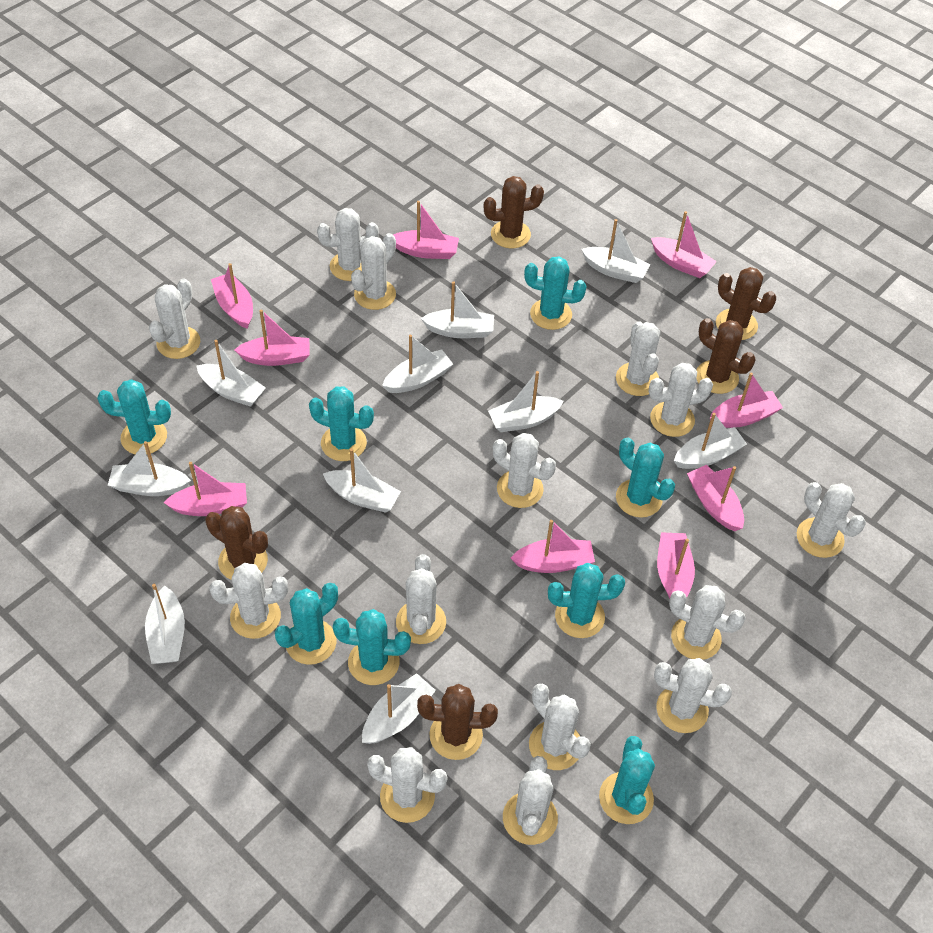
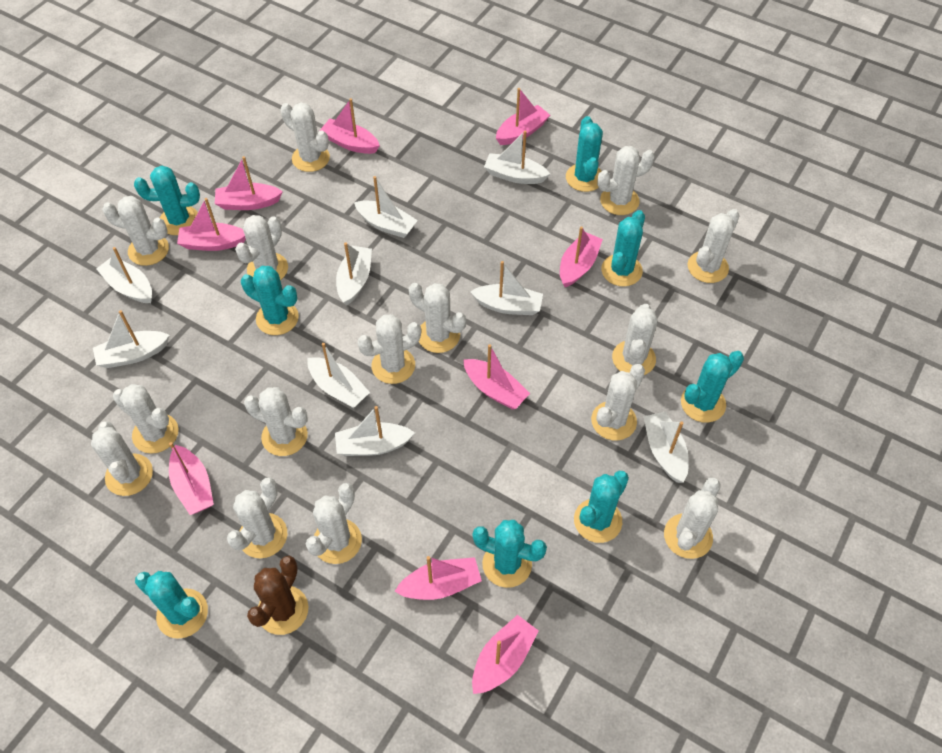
brown cactus: [206,506,268,580] [417,684,498,760] [484,176,544,248] [696,318,755,394] [716,267,776,340] = 5 -> [247,556,308,635] = 1
white boat: [108,441,191,496] [145,584,185,664] [197,340,266,407] [323,448,401,513] [362,673,436,744] [382,335,453,393] [421,281,494,338] [488,371,564,432] [581,219,650,283] [674,413,747,469] = 10 -> [93,310,170,368] [97,247,152,303] [307,343,370,408] [335,406,415,456] [336,242,372,305] [354,176,418,238] [470,261,543,315] [484,130,550,184] [644,411,689,483] = 9
white cactus: [149,279,200,359] [209,563,288,639] [317,208,379,281] [351,233,396,310] [367,747,448,823] [396,554,446,644] [493,433,556,508] [503,756,558,845] [529,684,591,770] [616,321,660,396] [649,363,713,437] [654,658,732,733] [669,585,746,660] [797,482,866,558] = 14 -> [91,422,153,496] [102,196,169,266] [113,384,179,454] [227,477,287,558] [235,215,288,280] [244,387,308,456] [280,103,330,172] [306,483,362,564] [357,314,421,384] [409,283,466,353] [591,364,645,441] [597,146,655,215] [612,304,658,375] [664,478,721,559] [688,209,740,283] = 15

